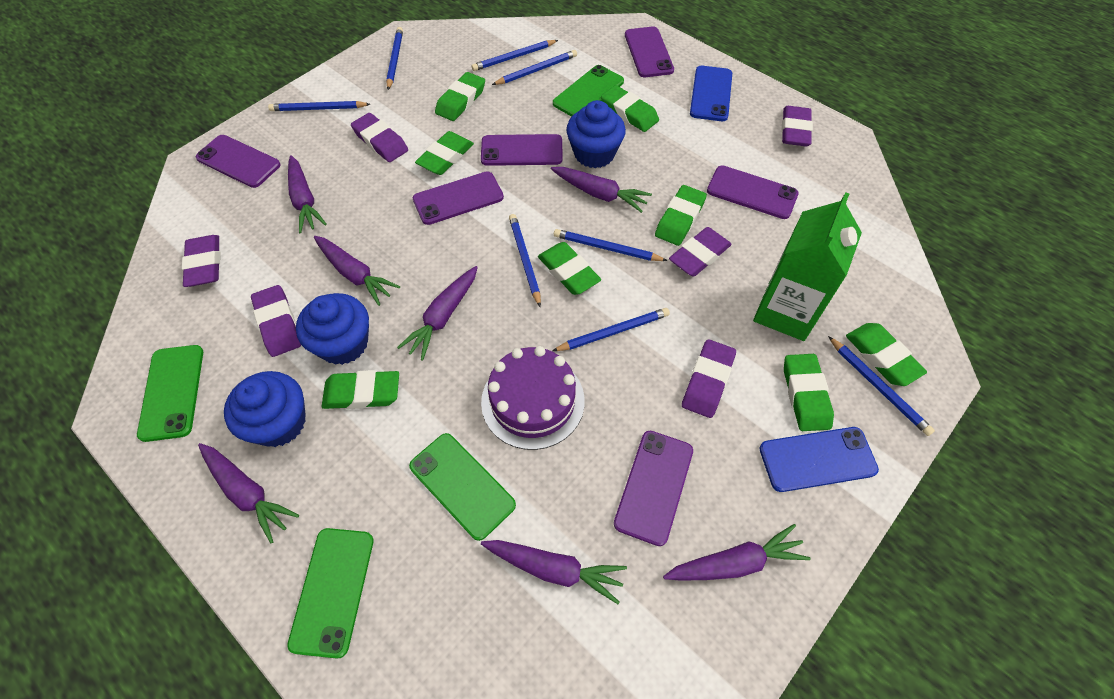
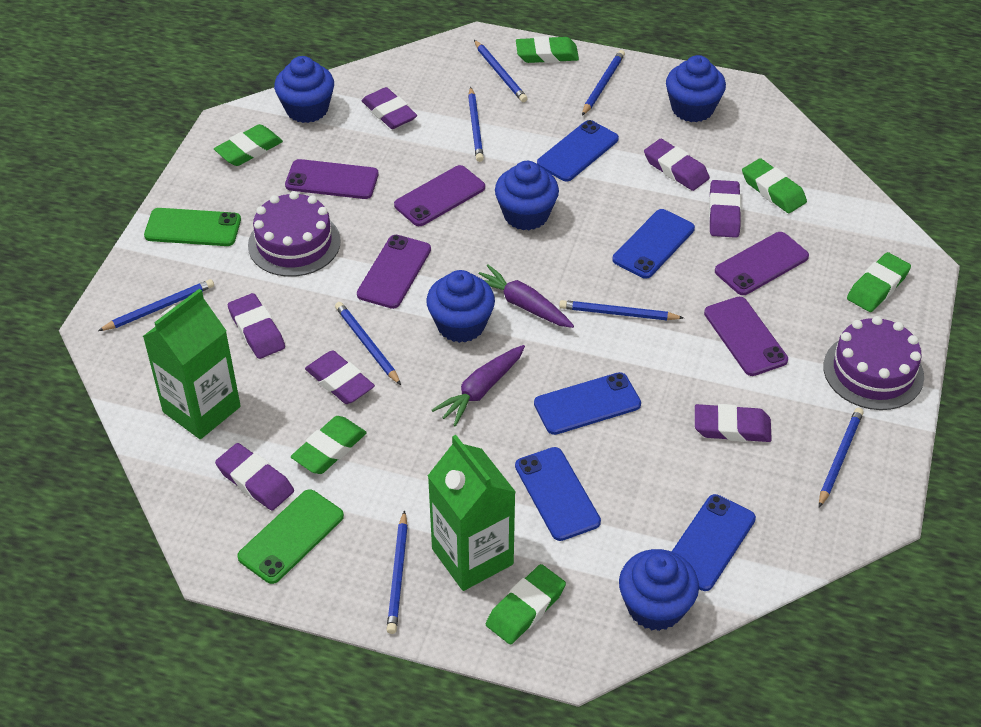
blue cupcake: [224,371,306,447] [296,293,369,365] [567,100,626,168] = 3 -> [274,56,334,123] [426,270,495,343] [495,161,559,230] [619,549,699,631] [666,55,726,122] = 5
blue phone: [690,66,732,121] [760,427,879,492] = 2 -> [515,447,601,541] [534,372,641,435] [537,120,619,181] [612,209,695,279] [672,494,756,591] = 5
green carton: [753,192,862,341] = 1 -> [143,289,241,439] [428,435,516,591] = 2
green eraser: [322,370,399,409] [415,131,474,175] [435,72,485,121] [538,242,601,295] [601,85,659,132] [655,185,707,246] [784,354,834,431] [846,323,927,386] = 8 -> [214,124,283,166] [291,416,367,474] [486,564,566,644] [516,36,579,63] [742,158,807,213] [847,252,911,312] = 6
green phone: [137,345,203,442] [287,528,374,659] [409,433,516,541] [553,65,624,117] = 4 -> [144,208,241,246] [237,489,344,584] = 2
purple cake: [481,346,585,450] = 1 -> [248,191,341,277] [823,316,924,410] = 2
purple carrot: [198,443,299,544] [288,155,327,233] [314,236,400,306] [397,266,478,361] [481,540,627,604] [551,167,652,213] [663,524,810,581] = 7 -> [432,345,525,426] [479,264,574,328] = 2
purple eraser: [182,235,220,287] [251,285,301,357] [351,113,408,162] [669,227,732,277] [682,339,736,418] [782,106,813,146] = 6 -> [215,443,294,511] [228,293,285,359] [305,351,375,404] [362,87,417,129] [644,139,710,191] [695,404,772,442] [709,180,741,238] = 7
purple phone: [196,135,281,188] [413,171,504,225] [481,134,563,166] [614,431,693,546] [625,26,674,77] [707,165,799,219] = 6 -> [285,159,378,199] [357,235,431,309] [394,165,485,226] [704,297,788,376] [715,232,809,295] = 5

